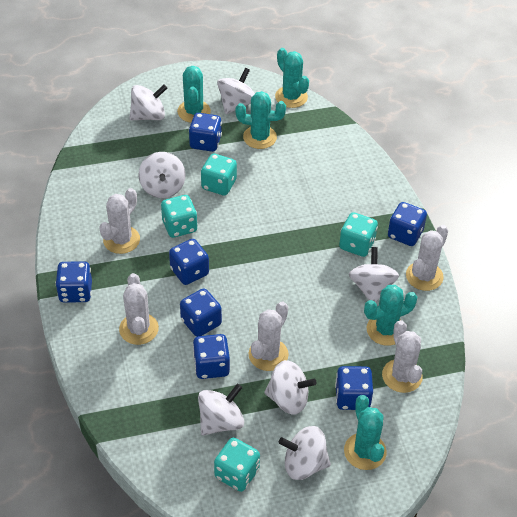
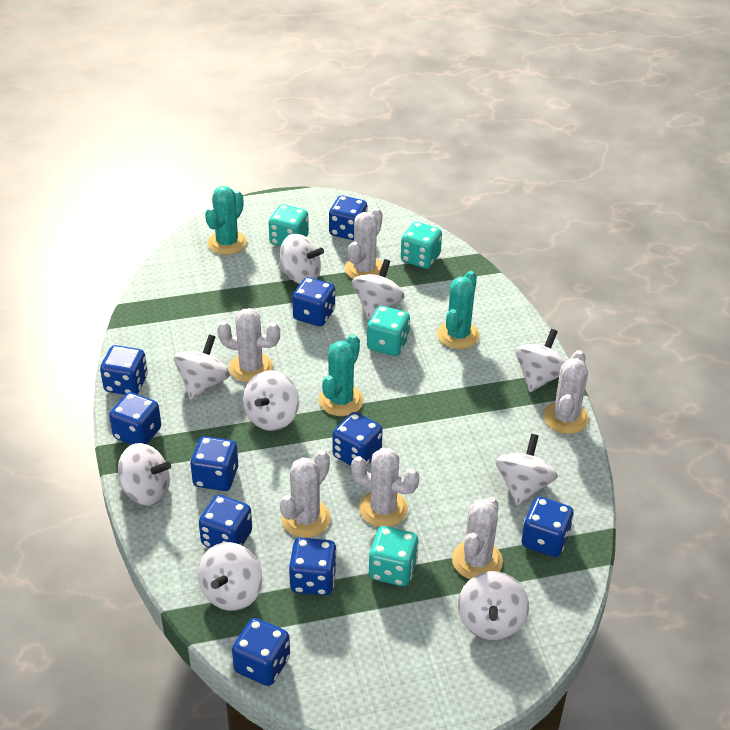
blue dice: [55,261,92,303] [169,239,209,285] [180,288,222,337] [189,113,222,152] [193,334,230,379] [335,366,373,410] [388,202,427,246] = 7 -> [100,345,148,395] [109,392,161,445] [190,436,238,491] [199,495,252,548] [232,618,290,686] [289,538,337,595] [292,277,335,326] [329,196,368,240] [333,412,382,467] [522,497,574,557] = 10
turquoise cactus: [177,66,211,123] [236,91,286,149] [275,48,309,108] [344,395,387,470] [364,285,417,346] = 5 -> [205,186,247,255] [319,334,364,416] [437,271,480,349] = 3
white cactus: [99,188,140,254] [119,273,159,345] [248,302,289,371] [382,320,423,393] [406,225,448,291] = 5 -> [217,308,280,382] [279,450,331,538] [345,208,383,279] [351,448,419,527] [452,497,503,579] [543,350,589,434] = 6
white spinning top: [129,84,167,120] [139,152,186,198] [198,384,244,435] [217,68,255,114] [264,360,317,414] [279,426,331,480] [349,247,399,302] = 7 -> [118,443,171,506] [174,334,230,400] [198,542,262,611] [243,370,299,431] [278,234,324,284] [352,259,405,320] [458,571,529,640] [496,434,558,506] [515,329,566,392] = 9

